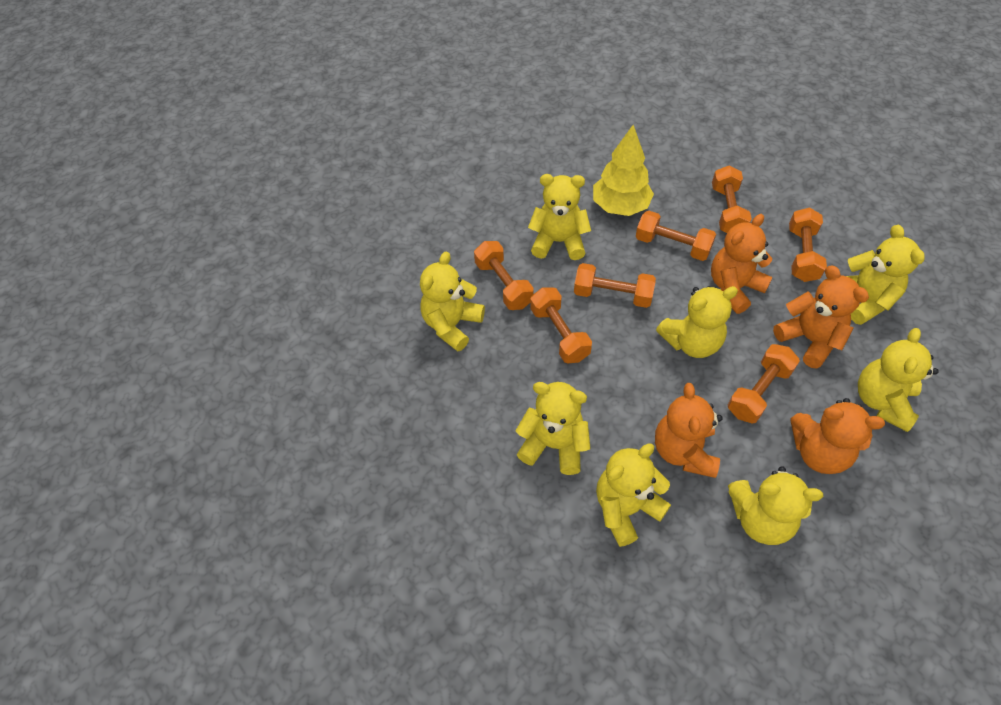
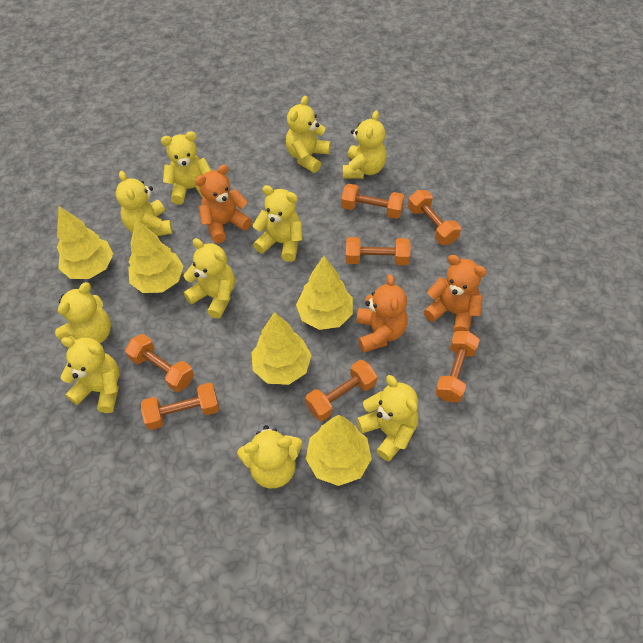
orange teddy bear: [655,383,723,478] [711,214,773,314] [773,266,869,369] [790,398,885,474] = 4 -> [195,165,252,243] [356,274,407,353] [423,255,487,332] = 3
yellow teddy bear: [420,252,485,351] [515,382,590,475] [528,174,591,260] [596,444,671,547] [656,286,738,358] [728,466,823,545] [846,225,925,325] [858,328,939,432] = 8 -> [55,282,111,343] [61,337,119,413] [116,171,172,236] [161,131,212,205] [184,238,235,319] [237,425,303,488] [252,185,302,262] [286,96,331,173] [343,110,387,179] [357,375,418,462] = 10
yellow tree: [593,125,654,216] = 1 -> [57,206,113,279] [128,220,184,293] [252,312,312,385] [296,256,353,330] [306,415,372,486] = 5

